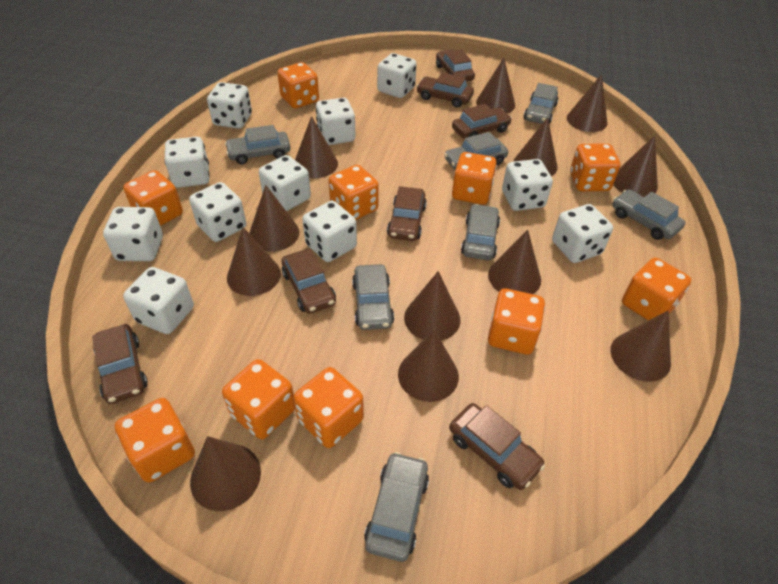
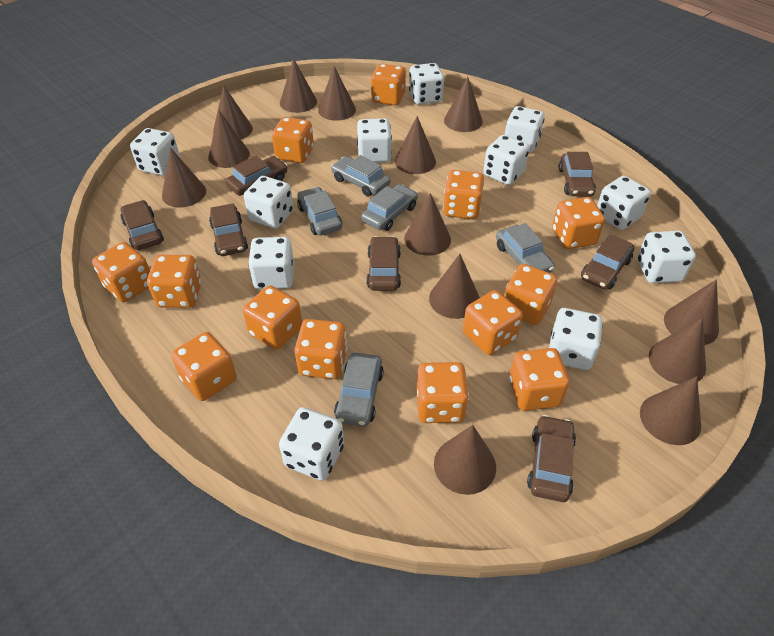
brown cone: [190,436,261,511] [227,227,281,296] [249,185,299,252] [295,116,338,178] [398,329,459,402] [404,271,460,341] [476,58,515,113] [488,229,541,294] [514,117,558,176] [567,74,607,132] [610,311,671,382] [613,135,658,197] = 12 -> [162,147,206,208] [208,110,250,168] [213,85,253,139] [280,58,317,113] [318,66,356,121] [395,116,436,174] [404,193,451,256] [429,254,480,319] [434,425,496,495] [444,77,483,132] [640,376,701,445] [649,317,706,384] [664,279,719,345] = 13
grey car: [225,125,291,164] [352,264,394,330] [364,452,429,562] [444,132,508,170] [461,204,500,260] [524,83,559,124] [612,189,686,240] = 7 -> [297,187,342,236] [331,155,391,197] [334,353,384,427] [361,184,418,231] [496,223,555,273] = 5
orange dice: [115,398,195,483] [123,170,183,226] [222,359,295,439] [277,62,319,108] [293,367,364,448] [329,165,379,220] [452,152,497,205] [488,288,545,355] [570,143,620,191] [622,258,691,321] = 10 -> [92,242,150,302] [147,255,201,308] [171,332,237,401] [243,285,302,350] [272,117,314,163] [294,319,347,379] [371,64,406,106] [417,362,469,423] [443,170,484,219] [463,290,523,355] [504,264,557,325] [509,348,570,411] [552,197,605,249] = 13

